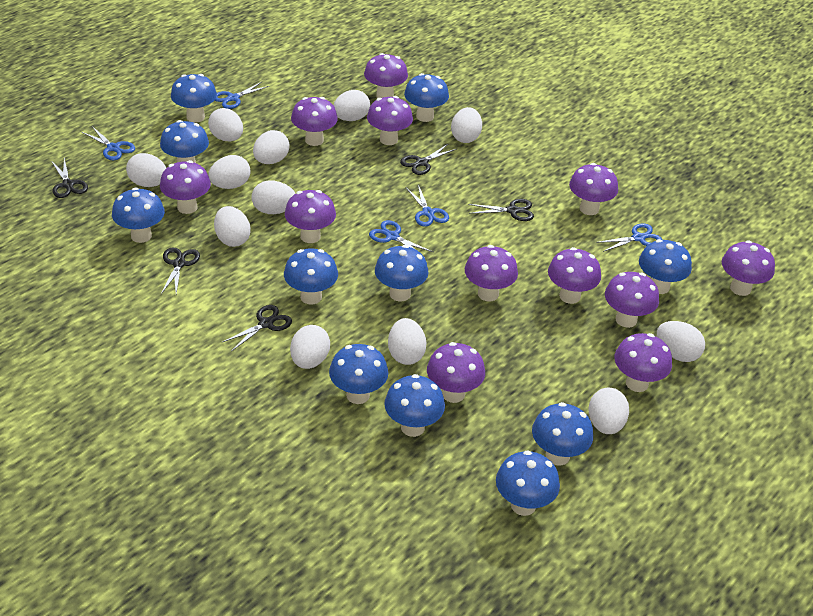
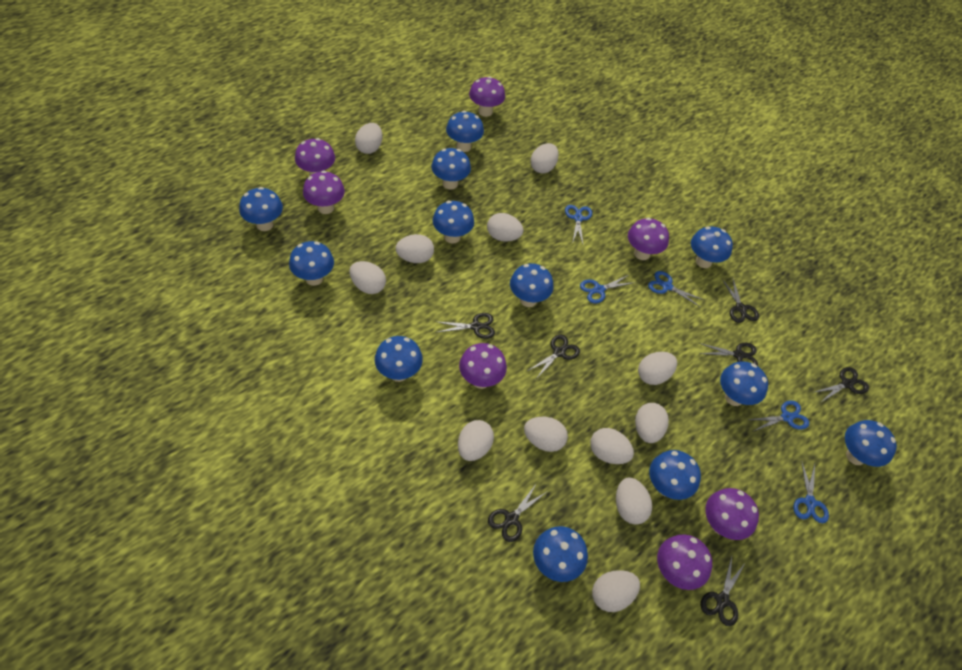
black scissors: [51,158,88,198] [161,248,200,294] [221,305,292,352] [400,144,456,175] [468,199,534,221] = 5 -> [438,313,495,339] [488,483,548,542] [527,335,580,379] [699,343,758,366] [701,556,746,626] [722,277,759,323] [812,367,869,402] = 7
blue mushroom: [112,187,165,243] [160,120,209,163] [171,74,217,123] [284,248,338,305] [329,344,388,404] [375,245,429,301] [384,374,445,437] [404,73,449,122] [496,450,560,516] [532,402,593,466] [639,239,692,294] = 11 -> [239,187,283,231] [289,241,334,286] [374,336,423,382] [431,148,471,190] [433,201,474,244] [446,111,484,152] [510,263,554,307] [533,526,588,582] [649,450,701,500] [691,226,733,268] [720,361,768,406] [845,420,897,467] = 12
purple mushroom: [160,160,211,214] [285,190,336,243] [291,97,338,146] [364,53,408,98] [367,96,413,145] [427,342,485,403] [465,245,518,301] [548,247,601,304] [569,163,618,215] [605,272,659,328] [615,333,672,392] [722,240,775,296] = 12 -> [295,138,335,175] [303,171,345,214] [459,343,507,389] [469,76,505,117] [628,218,669,260] [657,534,712,590] [705,488,759,540] = 7

